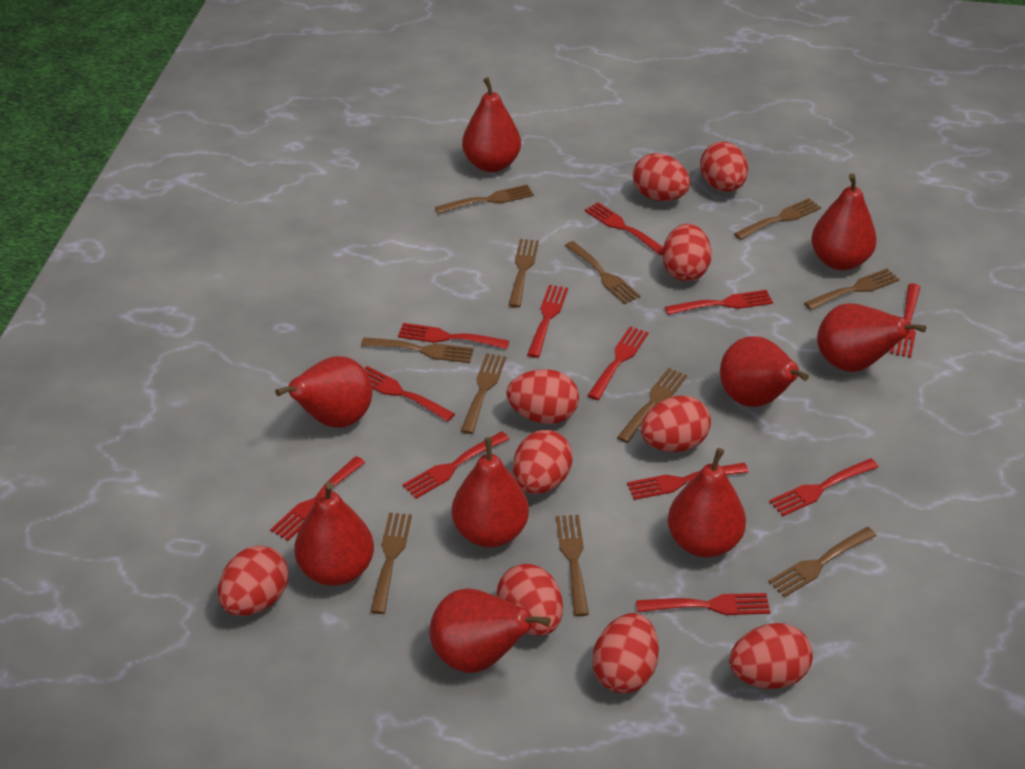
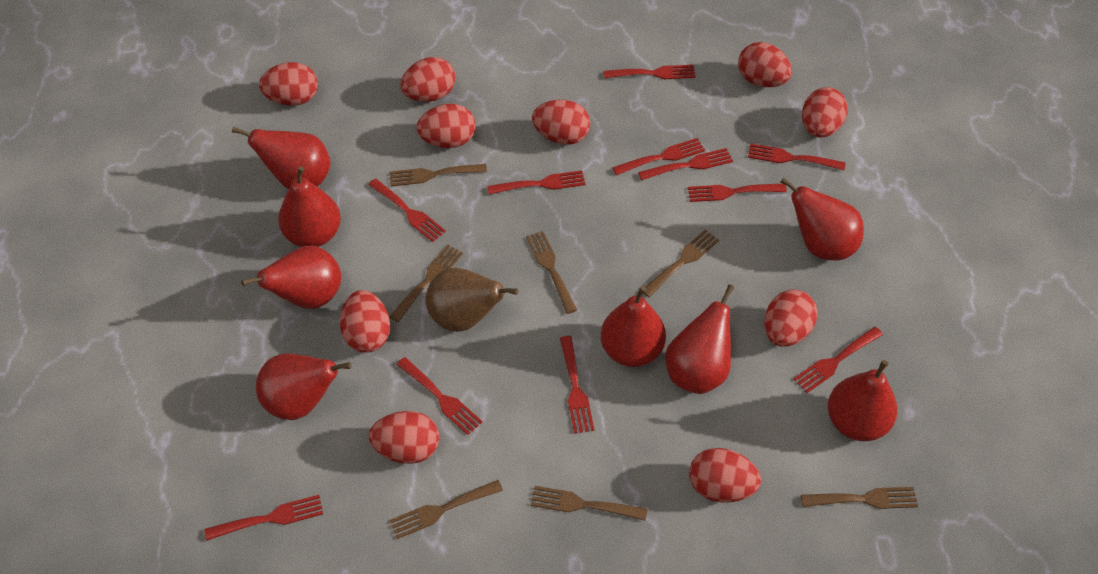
brown fork: [361,337,474,363] [370,513,412,614] [435,185,534,214] [461,353,506,434] [509,239,539,308] [556,515,589,616] [565,241,641,304] [617,368,687,443] [734,198,821,240] [768,527,877,597] [804,268,900,310] = 11 -> [389,245,463,322] [390,164,487,186] [390,480,503,539] [526,231,577,314] [531,486,647,521] [644,230,719,297] [801,487,918,509] = 7
brown pear: none = 0 -> [426,268,518,332] = 1
red fork: [270,456,366,541] [365,366,455,422] [398,323,509,349] [402,431,509,499] [527,285,568,358] [585,202,663,255] [587,326,649,400] [627,463,749,500] [636,593,770,615] [665,290,773,315] [769,458,878,516] [890,283,920,358] = 12 -> [204,495,323,541] [368,178,446,242] [396,357,483,435] [487,170,585,195] [560,336,594,434] [604,65,695,79] [612,138,705,175] [638,148,733,180] [688,184,787,202] [748,143,846,170] [794,327,883,393] = 11
red pear: [275,356,372,428] [294,482,374,586] [429,588,551,673] [452,437,529,547] [462,77,521,172] [668,448,746,558] [720,336,809,407] [811,173,877,270] [817,303,926,372] = 9 -> [232,126,330,189] [241,246,341,309] [256,354,352,420] [278,166,341,247] [601,286,666,367] [665,284,734,394] [780,177,864,261] [828,360,897,441] = 8

